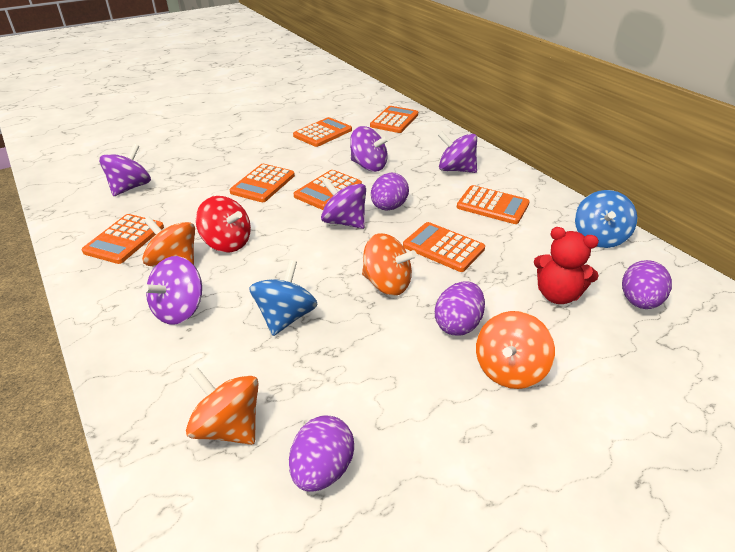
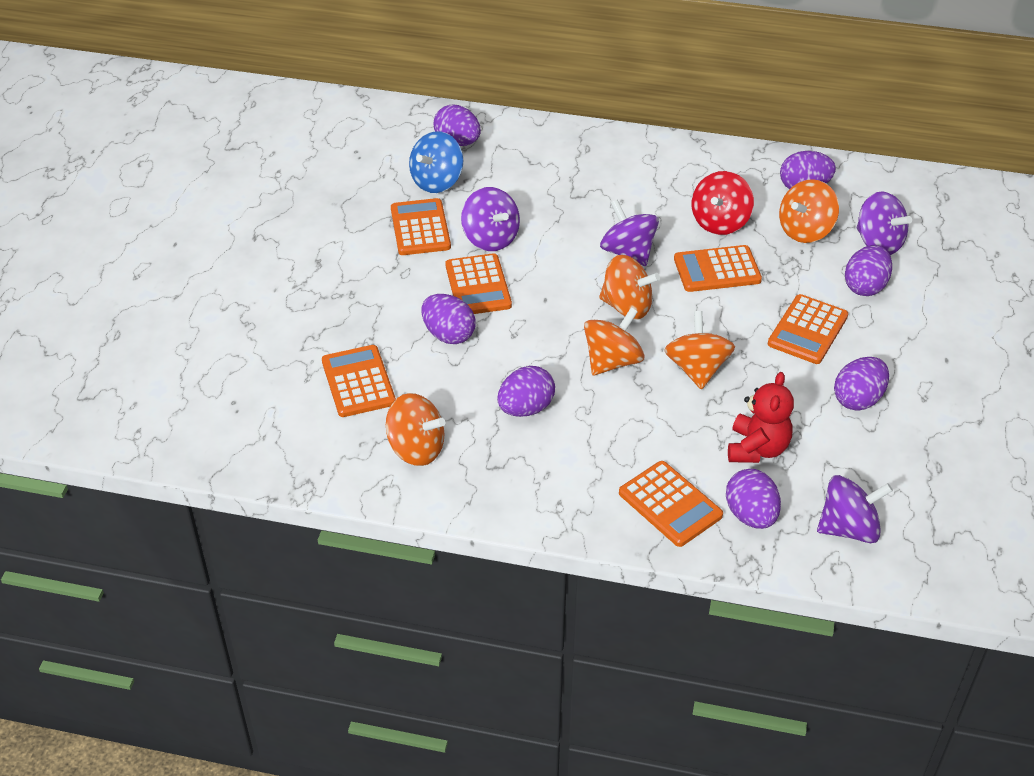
blue spinning top: [249,260,318,336] [575,190,637,248] = 2 -> [409,131,463,193] = 1
orange calculator: [82,214,164,264] [230,164,295,202] [293,117,352,147] [293,170,362,210] [370,106,418,133] [403,222,485,272] [457,185,530,224] = 7 -> [322,345,396,417] [391,198,451,255] [445,253,512,314] [619,461,723,547] [674,245,762,292] [768,294,848,364] = 6
orange spinning top: [142,216,195,267] [186,368,259,445] [362,233,417,296] [476,311,555,389] = 4 -> [386,393,445,466] [584,308,645,376] [599,255,660,320] [664,311,735,390] [779,179,839,243] = 5
purple egg: [289,416,354,492] [371,172,409,210] [435,281,485,336] [622,260,672,309] = 4 -> [421,294,475,344] [434,105,481,146] [497,366,555,417] [726,469,781,529] [780,151,836,189] [834,357,889,411] [845,245,892,296] = 7
purple spinning top: [99,144,151,196] [142,256,202,325] [321,178,366,229] [350,126,389,172] [438,132,477,173] = 5 -> [461,187,520,251] [600,200,659,266] [817,475,893,543] [857,191,912,255] = 4

